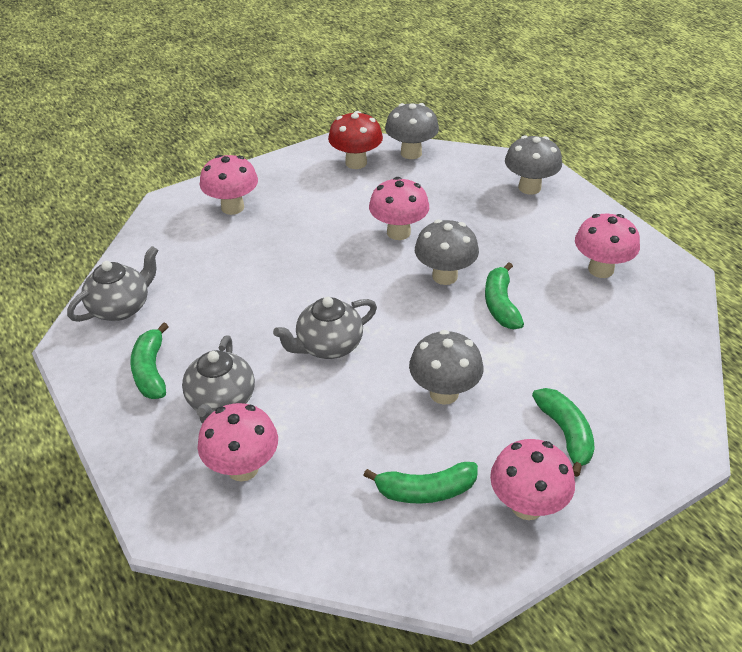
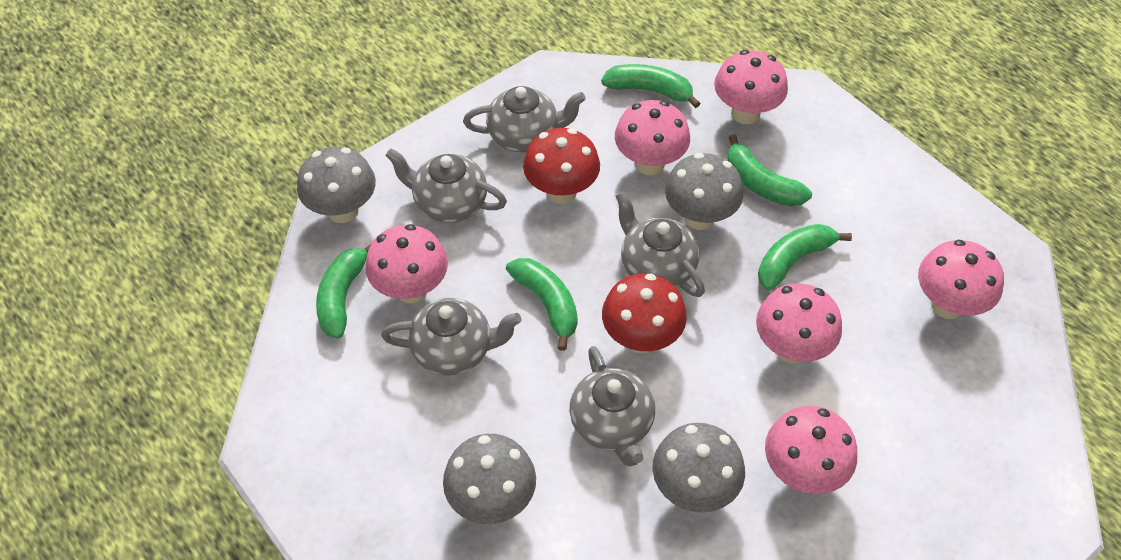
green banana: [130,322,169,399] [363,462,478,504] [485,262,524,329] [532,388,595,477] = 4 -> [316,244,371,338] [506,258,578,351] [601,64,701,108] [727,135,812,207] [758,224,852,290] = 5
grey teapot: [67,246,158,322] [182,335,255,424] [273,297,377,359] = 3 -> [381,298,521,376] [385,148,507,223] [463,86,586,152] [570,346,655,467] [616,191,705,297] = 5
pink mushroom: [198,403,278,482] [200,155,258,215] [369,177,429,240] [490,439,575,520] [575,214,640,278] = 5 -> [365,224,448,303] [615,100,690,175] [714,50,788,124] [756,283,842,363] [765,406,857,494] [918,240,1004,319] = 6
red mushroom: [328,111,383,169] = 1 -> [523,128,600,204] [602,274,687,354] = 2

